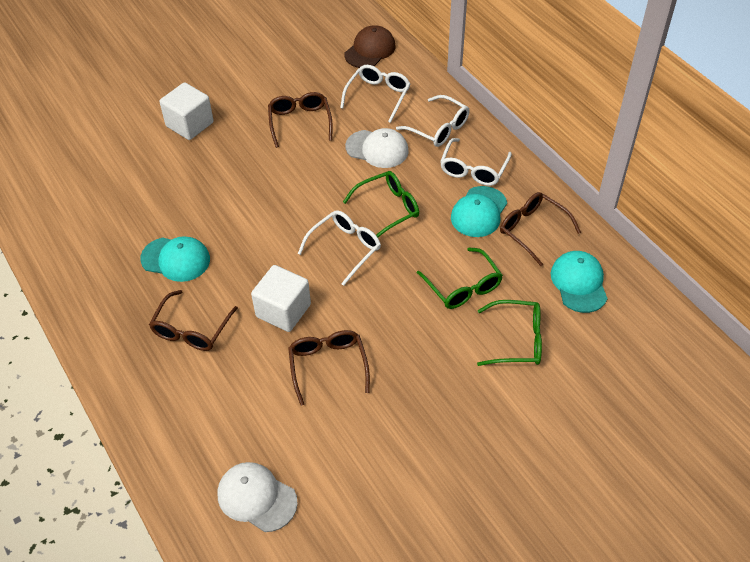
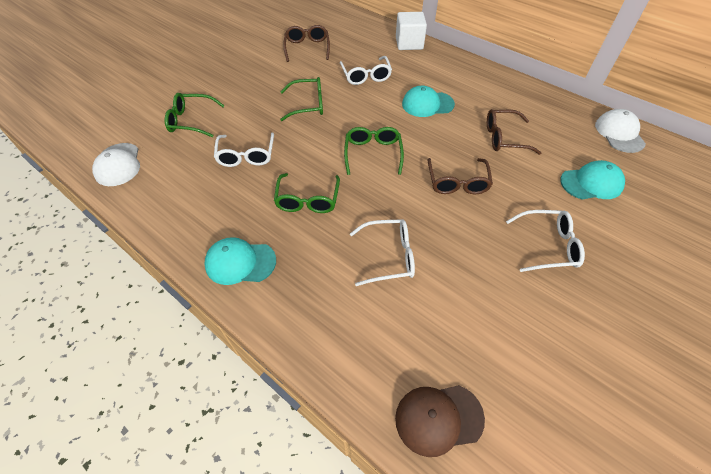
brown glasses: [149,290,238,351] [268,92,333,148] [288,330,370,406] [500,192,581,266] = 4 -> [283,25,330,62] [427,158,493,194] [487,109,541,155] = 3
green glasses: [343,171,419,237] [417,248,503,309] [477,300,542,366] = 3 -> [165,93,225,137] [274,173,340,213] [280,77,323,121] [344,127,404,175] = 4
white cube: [159,82,214,140] [251,265,311,332] = 2 -> [396,12,427,50] = 1

